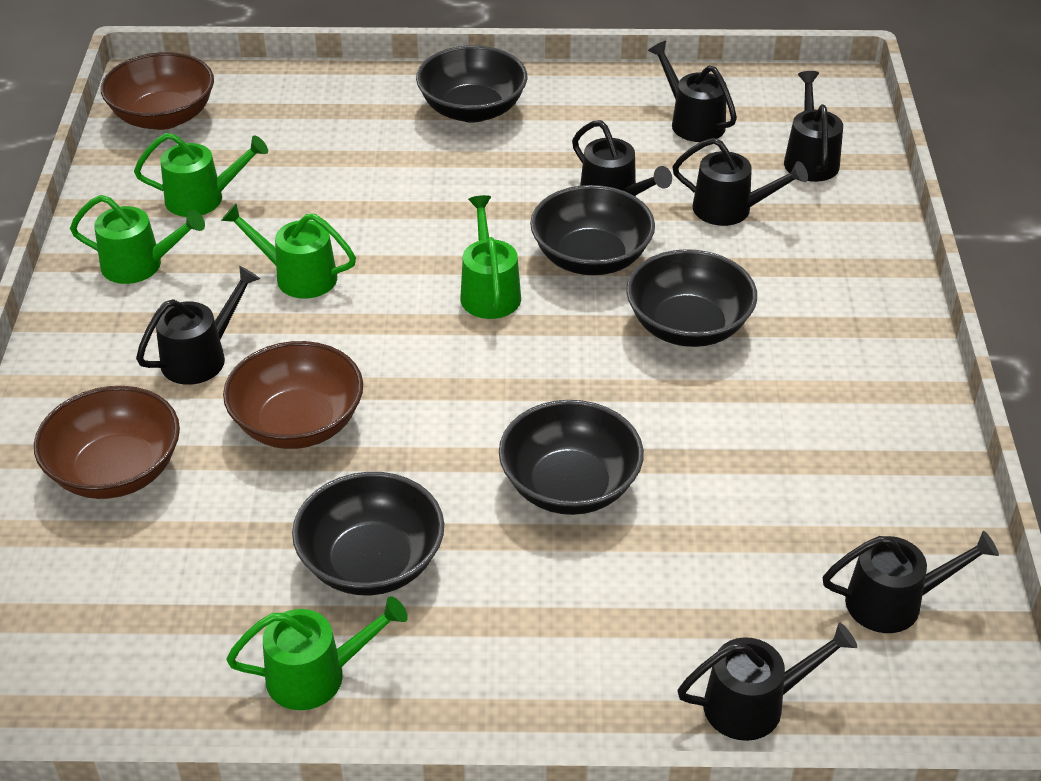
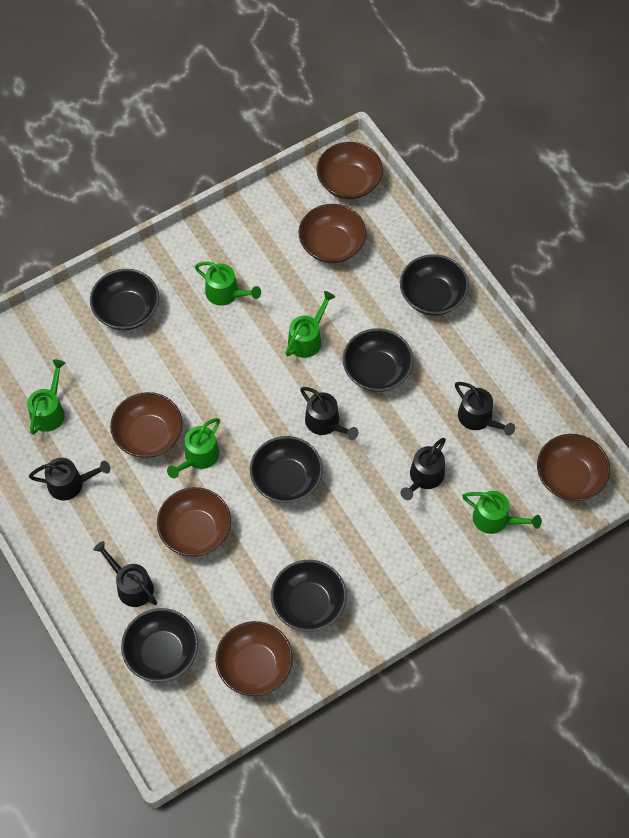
black bowl: [292,472,444,595] [416,45,527,123] [499,400,644,515] [530,185,655,275] [626,249,757,347] = 5 -> [90,269,159,330] [121,608,198,683] [250,436,323,503] [271,560,347,632] [343,328,413,392] [400,254,469,316] = 6
black watering can: [136,266,260,385] [572,120,672,197] [648,41,737,142] [673,138,808,226] [677,622,857,741] [784,71,843,182] [822,531,999,633] = 7 -> [29,458,110,501] [93,541,157,607] [300,387,358,440] [401,438,446,500] [455,382,515,436] = 5
brown bowl: [34,386,180,499] [101,52,214,130] [223,341,363,449] = 3 -> [110,392,183,458] [157,487,231,557] [215,621,293,696] [298,204,366,263] [316,142,383,199] [537,434,610,501] = 6

